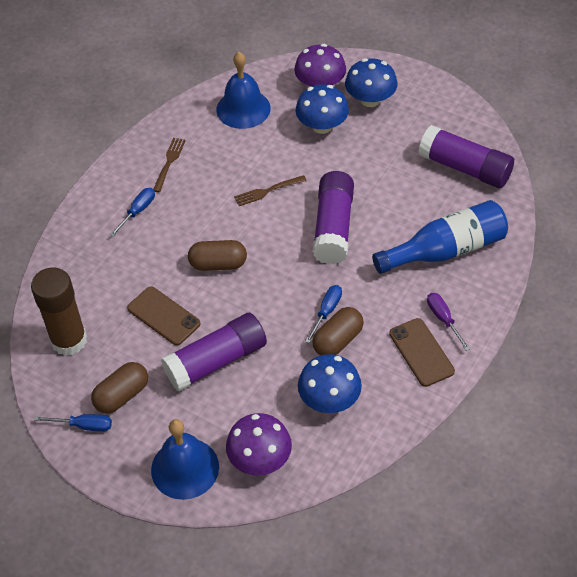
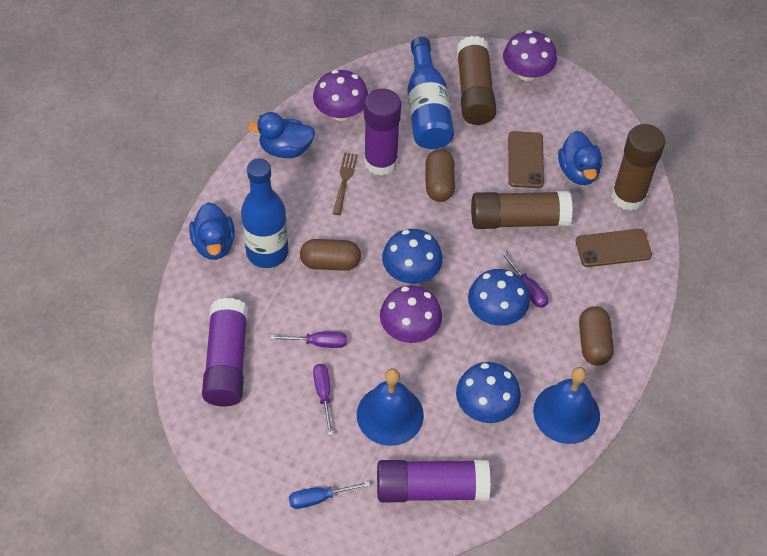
blue bottle: [372,200,508,274] = 1 -> [241,158,288,268] [407,37,454,149] = 2
blue duck: none = 0 -> [189,202,235,260] [247,112,315,158] [558,131,602,185] = 3
blue screwdriver: [34,414,112,432] [110,188,155,237] [305,285,342,343] = 3 -> [289,481,370,509] = 1
brown fork: [153,138,186,192] [234,175,307,206] = 2 -> [333,153,358,215] = 1
brown glue stick: [31,267,87,356] = 1 -> [457,36,497,125] [471,191,573,229] [612,124,665,211] = 3
purple mushroom: [226,413,292,476] [294,44,346,87] = 2 -> [313,70,368,121] [380,285,442,343] [503,30,557,81] = 3
purple screwdriver: [427,293,470,351] = 1 -> [270,331,347,348] [313,364,333,436] [501,251,548,308] = 3

